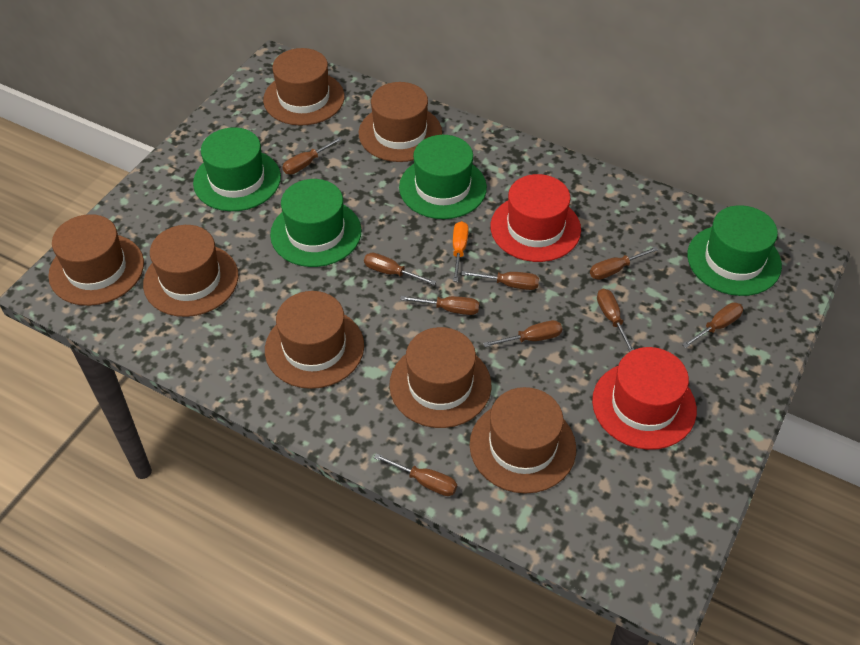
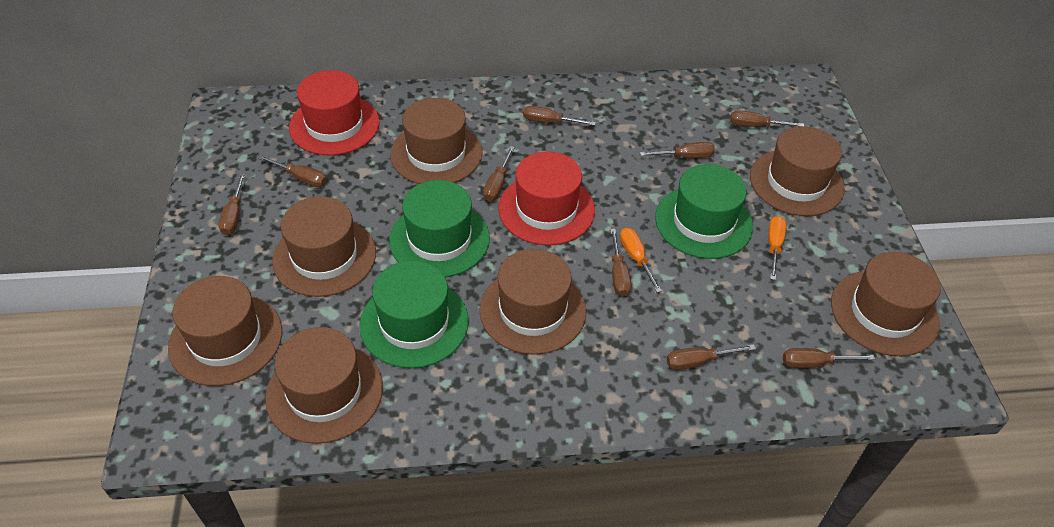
green hat: [193,127,281,211] [270,179,361,267] [399,135,487,219] [687,205,782,296] = 4 -> [360,261,469,368] [389,180,490,277] [655,164,753,259] = 3
orange screwdriver: [453,221,469,282] = 1 -> [620,228,662,293] [768,216,786,280] = 2

